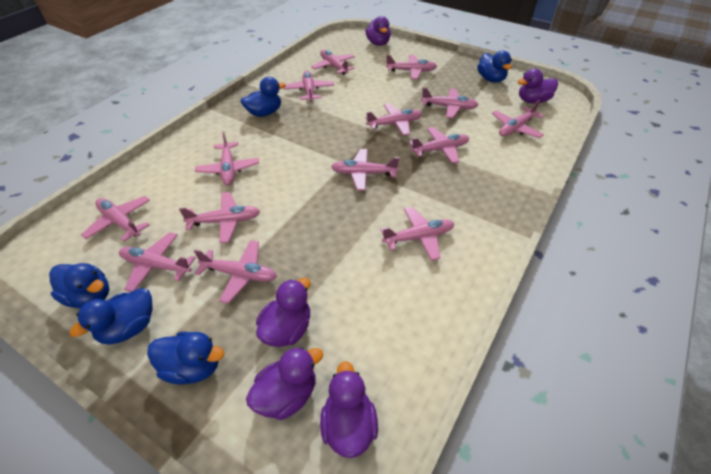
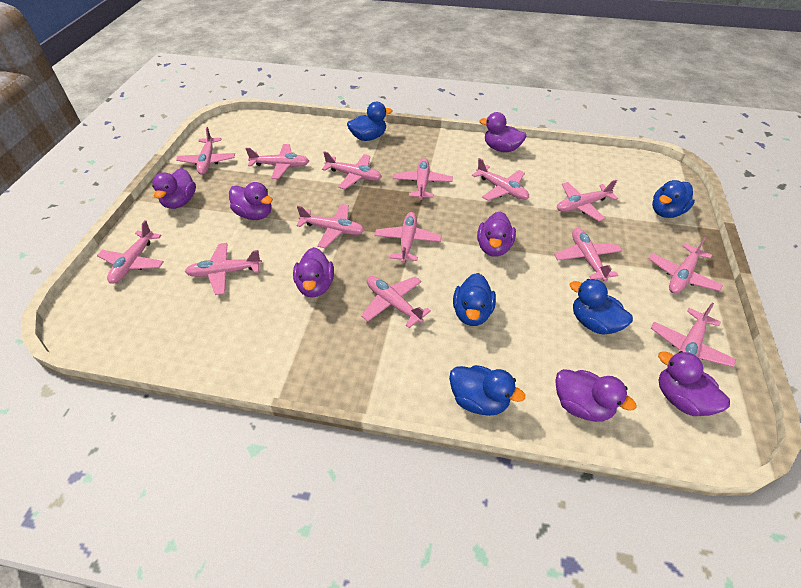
purple duck: [246,347,323,420] [256,278,310,347] [320,361,378,458] [366,16,391,46] [517,69,558,104] = 5 -> [152,168,196,209] [229,182,273,220] [293,247,334,297] [477,211,516,257] [479,112,527,152] [556,369,636,422] [658,351,730,416] = 7

